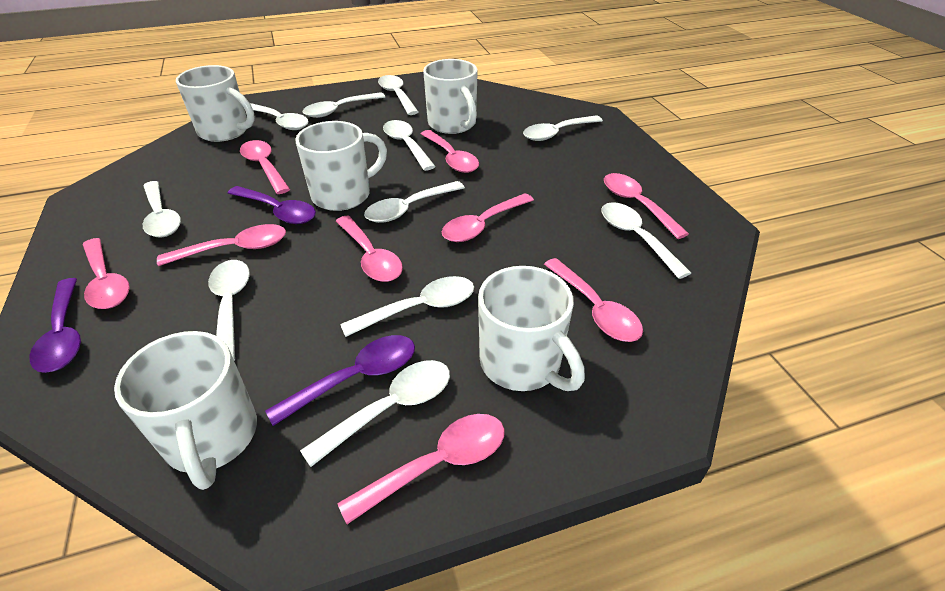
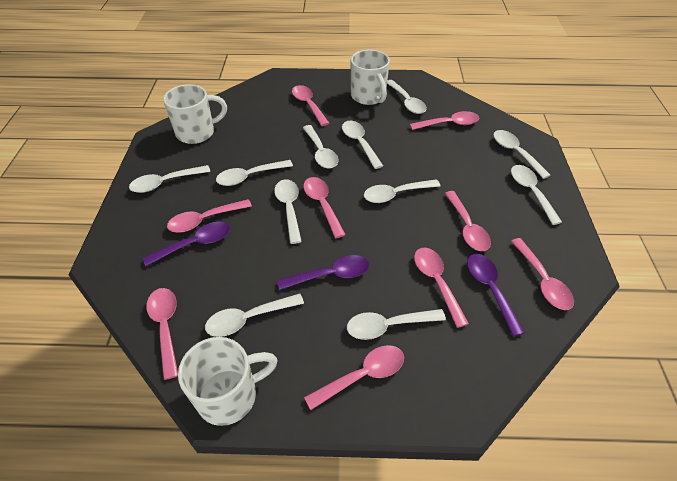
white mug: [114,331,257,490] [176,65,255,142] [295,121,387,211] [423,59,478,134] [478,266,585,391] = 5 -> [163,84,227,144] [178,337,278,426] [351,50,390,105] = 3

